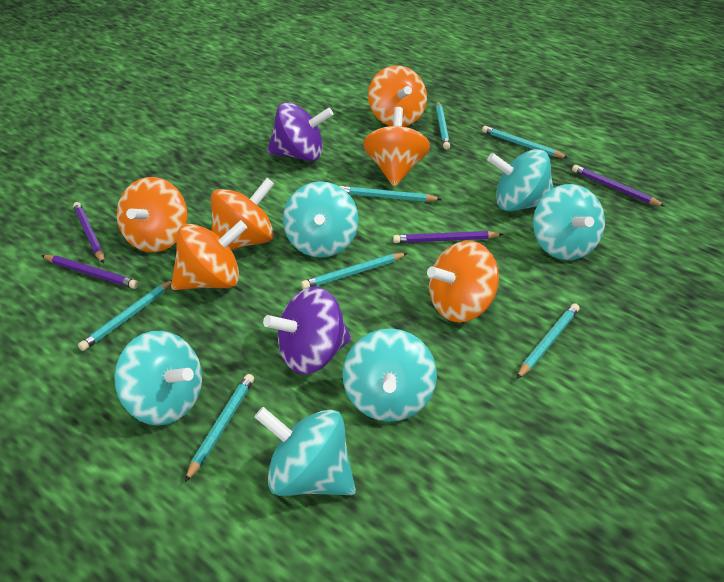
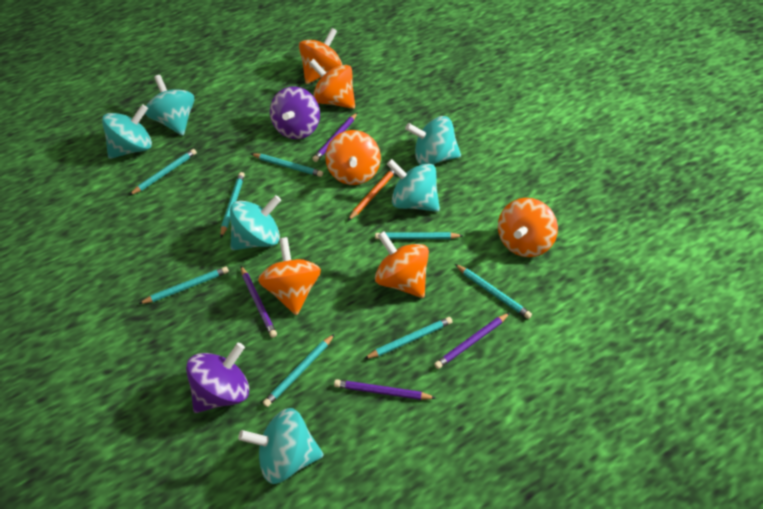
orange pencil: none = 0 -> [348,169,395,221] = 1
turquoise pencil: [78,280,172,351] [185,374,254,482] [301,253,408,289] [339,186,441,202] [436,101,450,149] [482,126,568,158] [517,303,580,379] = 7 -> [129,149,197,195] [139,266,229,304] [220,172,245,237] [251,153,323,177] [263,334,335,407] [364,317,453,359] [375,232,463,239] [455,264,532,319] = 8

